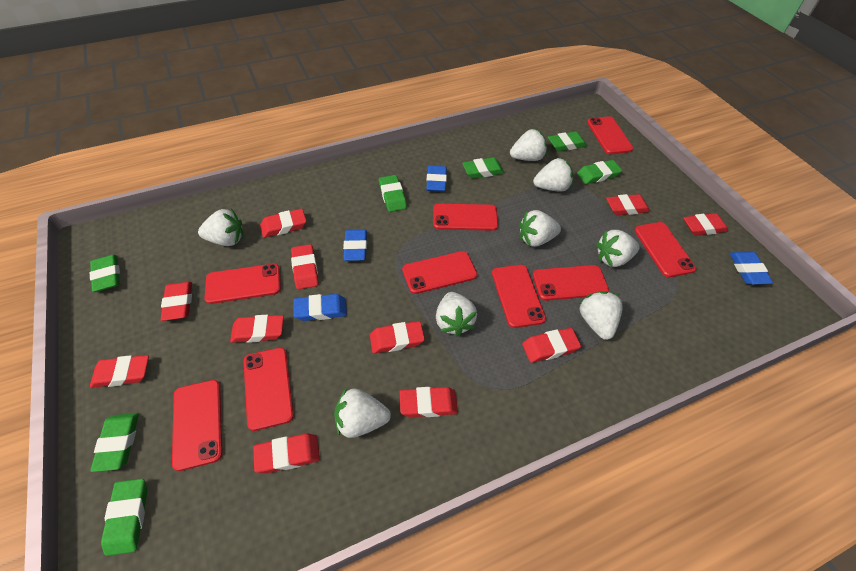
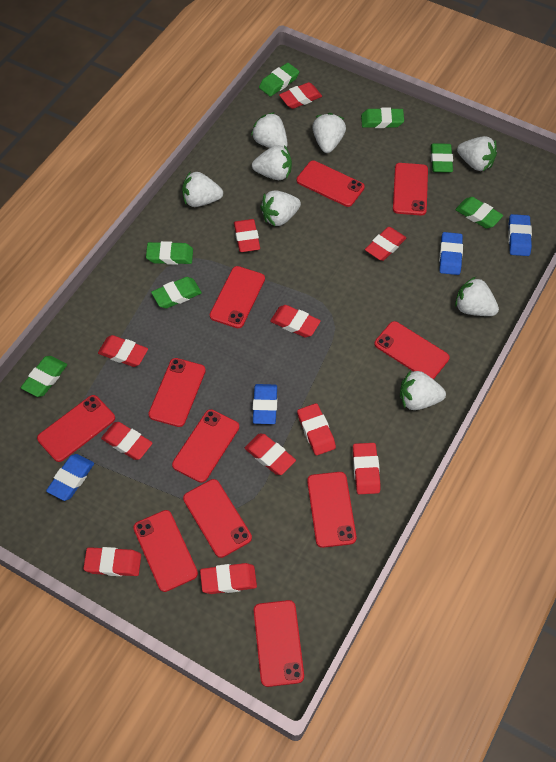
red phone: [172,380,223,471] [205,264,281,304] [243,348,294,431] [402,251,477,294] [433,204,498,231] [492,265,546,328] [533,265,609,301] [587,116,633,154] [634,222,696,277] = 9 -> [37,395,115,462] [133,510,198,592] [148,358,206,427] [172,409,239,483] [183,479,252,558] [210,266,265,328] [254,600,304,687] [297,161,365,207] [307,472,356,548] [374,321,450,379] [393,163,428,215] = 11

